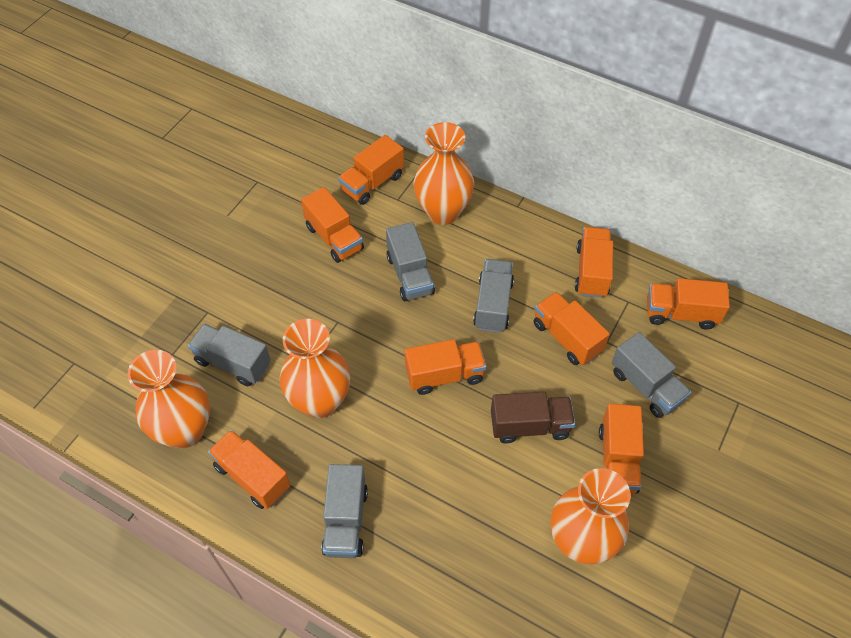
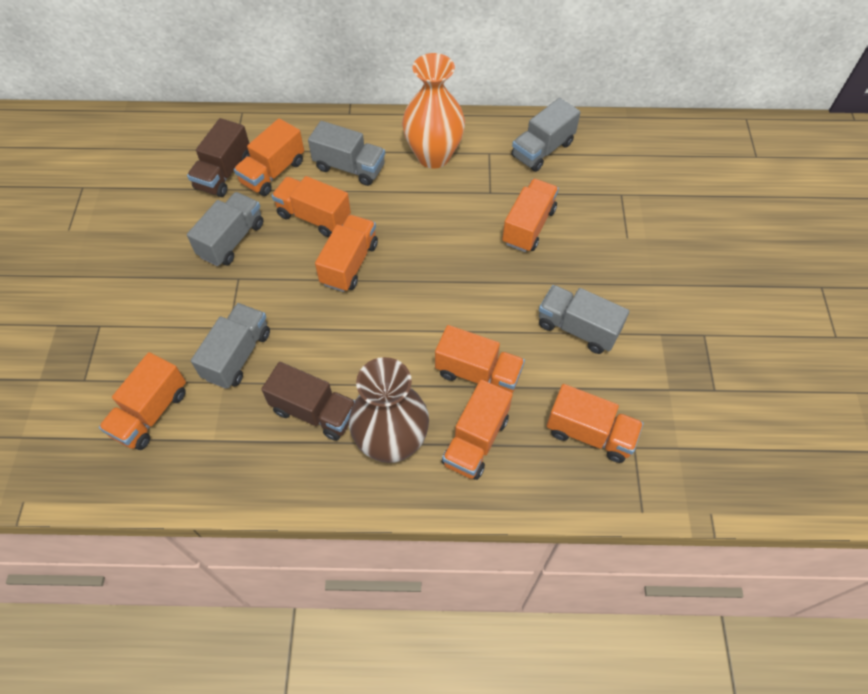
brown truck: [491,392,575,443] = 1 -> [187,118,250,197] [261,362,355,441] = 2
brown vase: none = 0 -> [349,357,429,463] = 1
orange vase: [128,350,210,448] [280,319,350,418] [414,122,474,225] [551,468,631,565] = 4 -> [402,53,465,168] = 1

